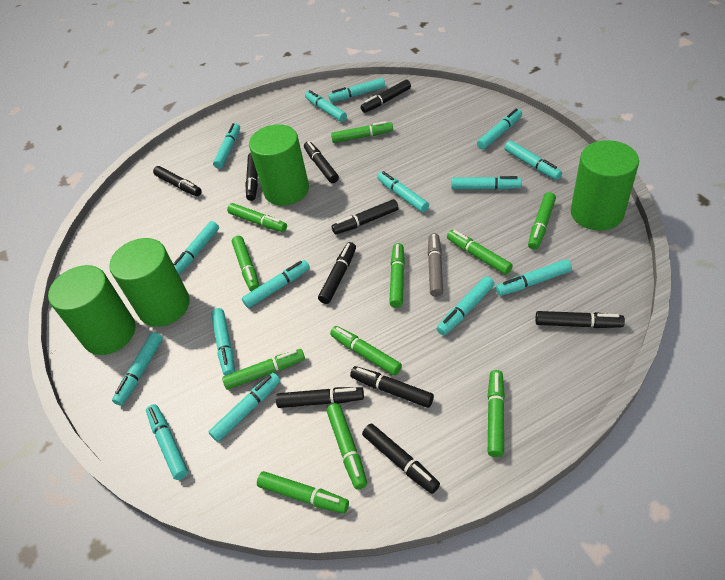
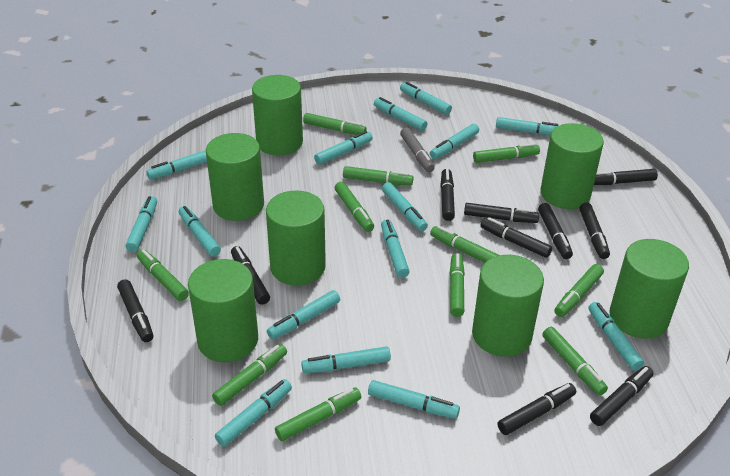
green cylinder: [48,265,135,355] [109,238,190,327] [249,124,309,206] [571,140,639,230] = 4 -> [188,259,258,362] [206,133,264,221] [252,75,303,155] [266,190,326,285] [472,255,544,357] [541,123,604,209] [610,239,689,339] = 7

